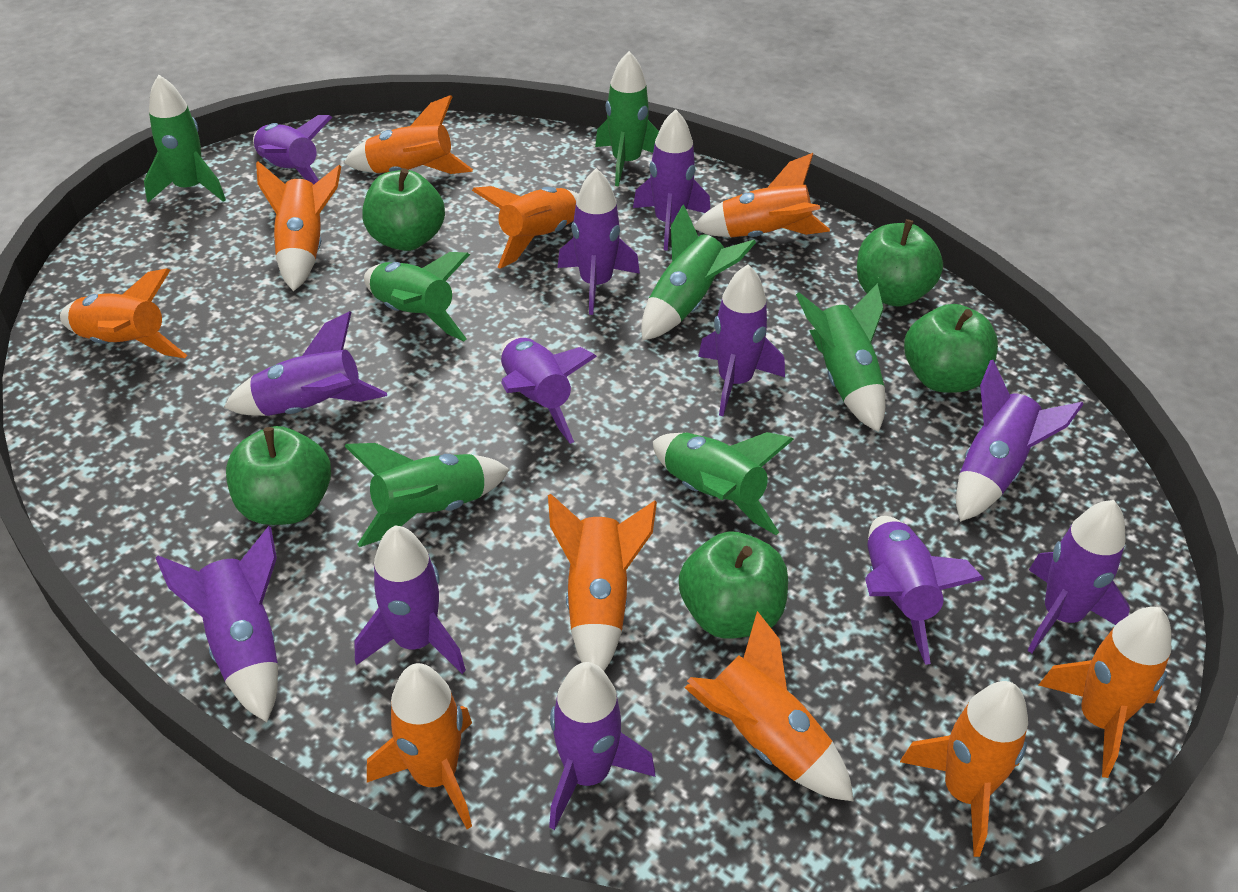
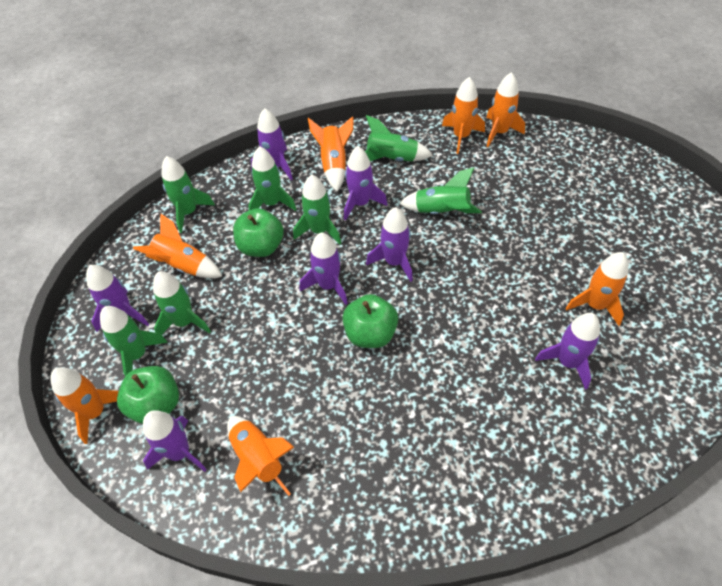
green apple: [226,426,331,525] [362,168,445,251] [679,532,788,639] [857,219,943,306] [904,304,998,393] = 5 -> [117,366,179,424] [233,208,284,257] [342,294,398,348] = 3
orange rocket: [60,268,187,358] [256,161,341,291] [344,95,473,174] [367,663,472,829] [472,186,579,269] [548,494,657,671] [684,611,854,801] [694,153,830,237] [900,681,1028,857] [1038,607,1171,778] = 10 -> [50,367,119,444] [133,213,222,278] [227,416,294,496] [308,116,354,192] [442,77,485,154] [486,72,525,147] [565,252,628,326] = 7
purple rocket: [156,526,278,722] [224,311,387,416] [253,115,332,184] [354,525,466,674] [501,337,597,444] [549,662,655,830] [557,168,640,315] [633,109,710,251] [698,264,785,416] [865,516,984,665] [956,360,1083,522] [1027,500,1130,653] = 12 -> [86,265,149,332] [143,410,207,472] [251,108,293,180] [300,232,348,305] [344,146,387,221] [366,207,413,282] [535,313,600,390] = 7

